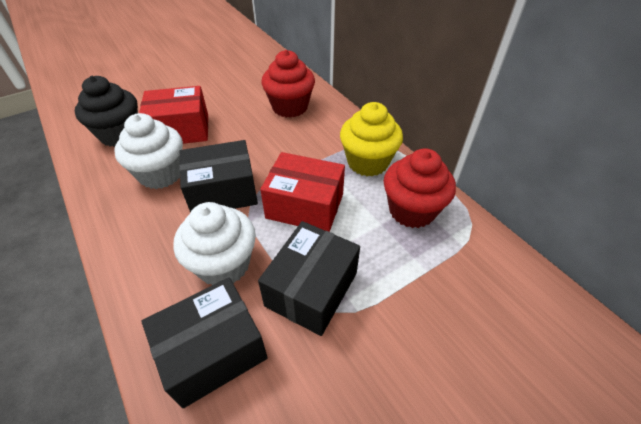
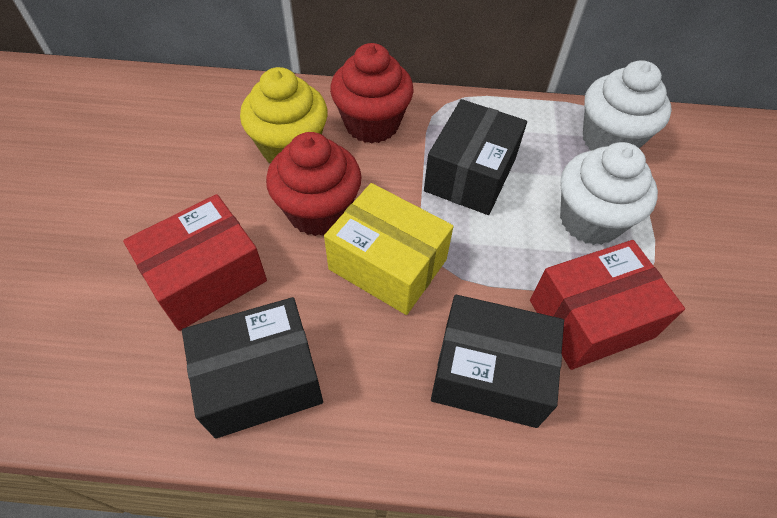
black cupcake: [75,76,138,147] = 1 -> none = 0
yellow box: none = 0 -> [324,183,453,315] = 1

